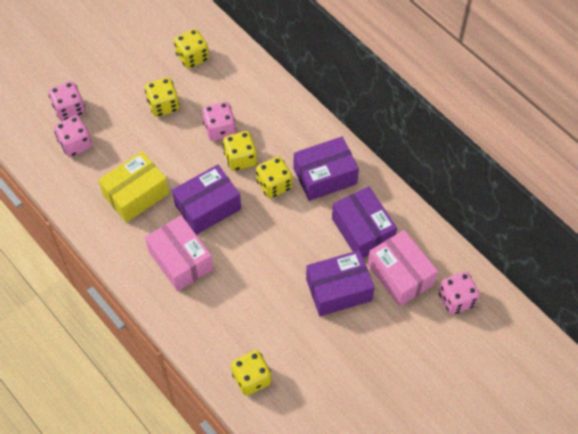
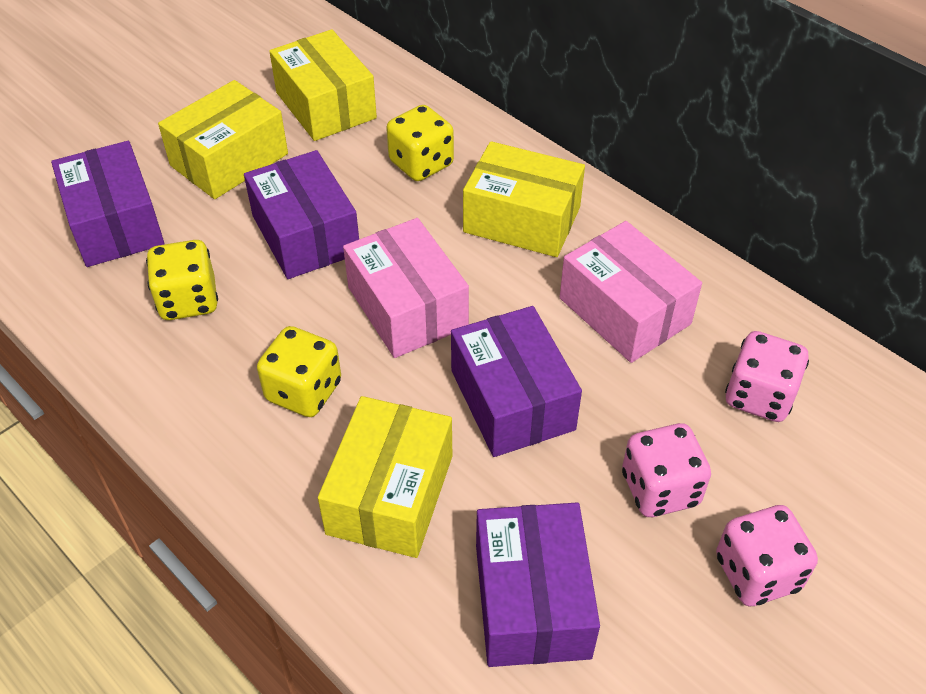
pink dice: [49,81,85,121] [54,116,92,157] [202,102,236,141] [439,271,480,315] = 4 -> [622,423,711,517] [716,505,818,606] [725,331,809,422] = 3
yellow box: [98,151,169,223] = 1 -> [158,80,288,199] [269,29,377,141] [318,396,452,558] [463,141,585,257] = 4
yellow dice: [145,77,180,117] [174,29,209,69] [223,131,257,171] [231,350,271,396] [256,156,292,199] = 5 -> [146,240,218,320] [257,326,341,417] [386,105,454,181] = 3

